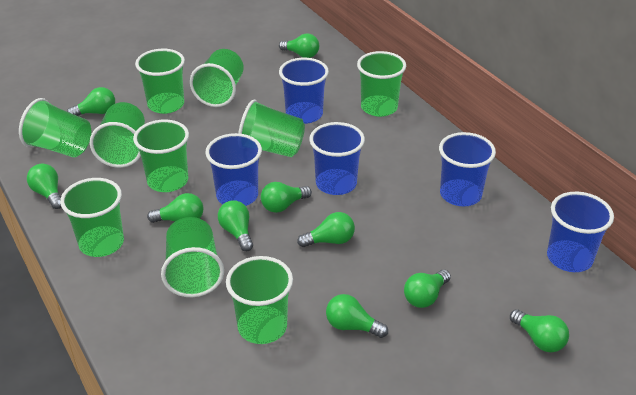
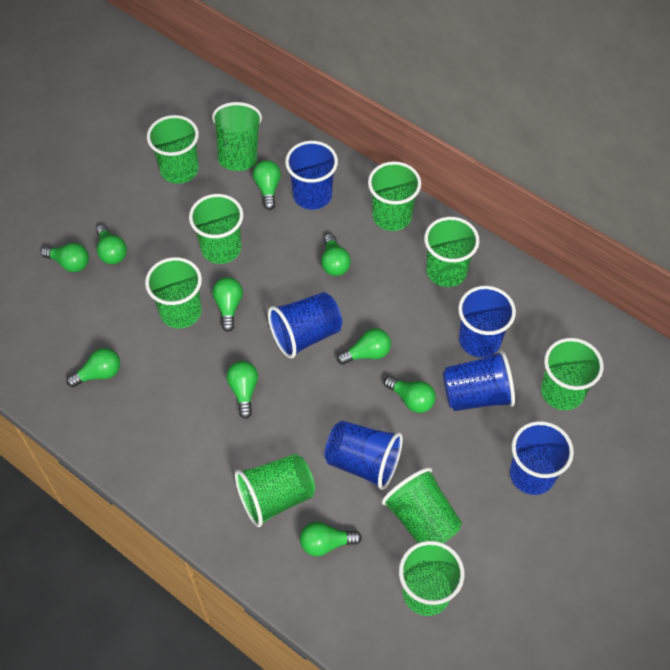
blue cup: [205,133,262,206] [279,58,329,124] [309,122,365,195] [439,132,496,206] [547,192,614,272] = 5 -> [268,292,342,359] [285,141,338,210] [325,421,403,490] [443,350,515,411] [458,286,516,357] [510,421,574,495] = 6

